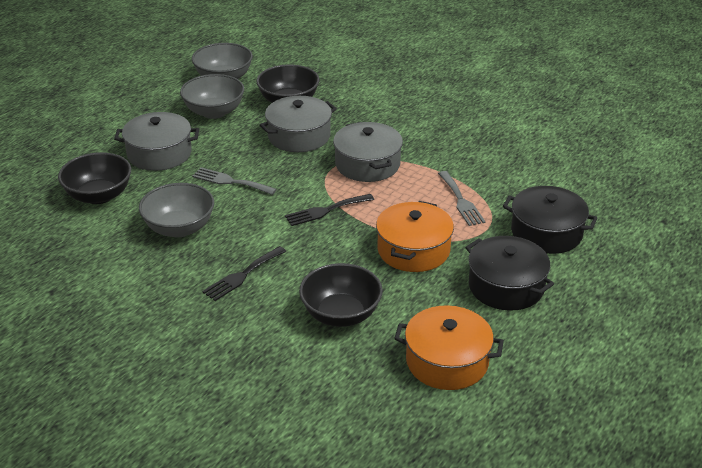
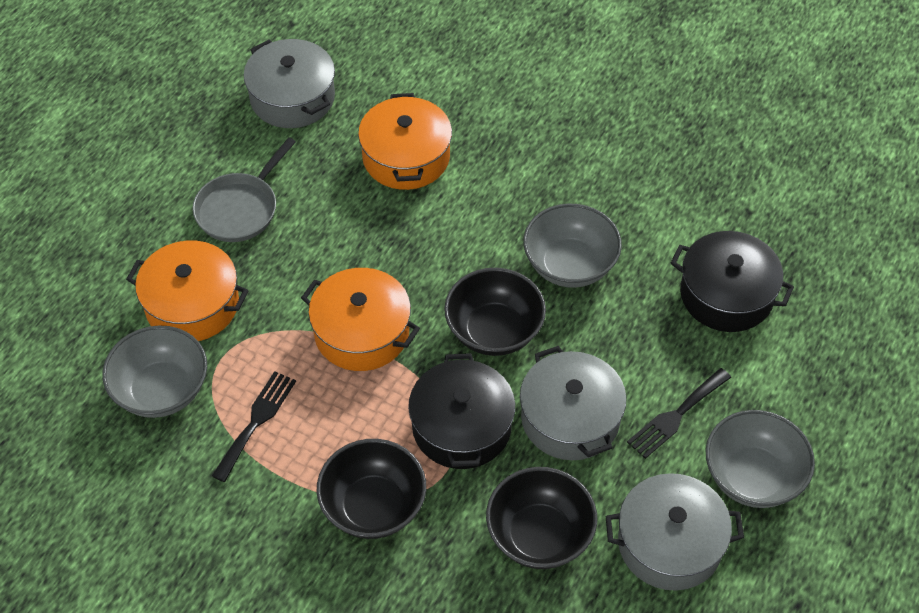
grey fork: [192,167,277,195] [438,171,486,226] = 2 -> none = 0
grey pan: none = 0 -> [193,137,296,242] = 1
orange pot: [376,201,454,272] [394,305,504,390] = 2 -> [126,240,249,341] [301,268,420,371] [358,93,452,190] = 3

